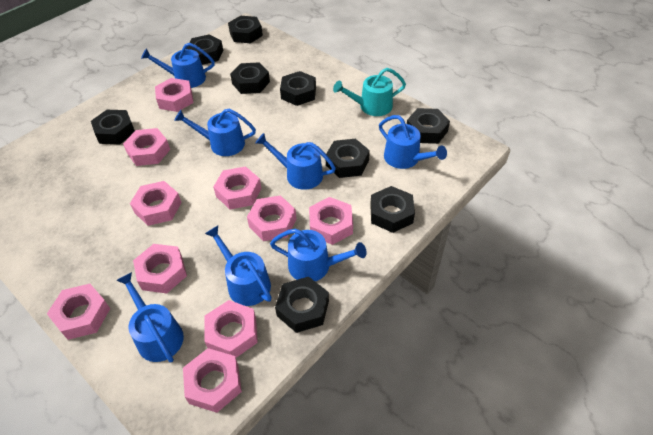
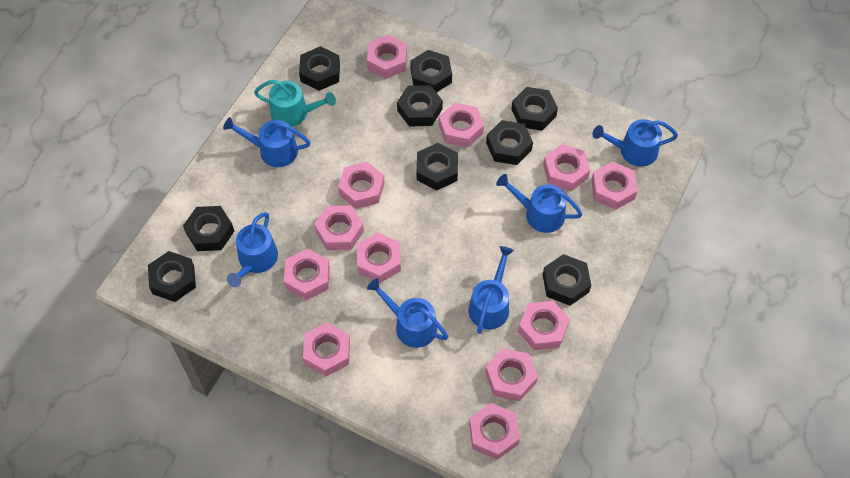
blue watering can: [116,272,184,363] [141,43,215,88] [174,109,256,156] [205,226,271,306] [255,133,336,190] [270,229,367,281] [379,115,447,169] = 7 -> [223,117,310,167] [227,212,278,287] [367,278,449,348] [468,246,514,334] [496,174,582,233] [592,119,678,167] = 6
pink nut: [47,284,110,340] [123,128,170,166] [130,181,182,226] [133,244,187,293] [155,78,194,112] [183,348,242,413] [205,300,258,358] [213,166,262,209] [247,195,297,241] [309,197,353,245] = 10 -> [284,249,330,300] [303,322,350,376] [314,205,364,250] [338,162,385,209] [357,232,401,283] [367,35,407,79] [439,103,484,148] [469,403,520,460] [485,348,538,401] [518,301,570,350] [543,144,590,191] [591,161,637,210] = 12

